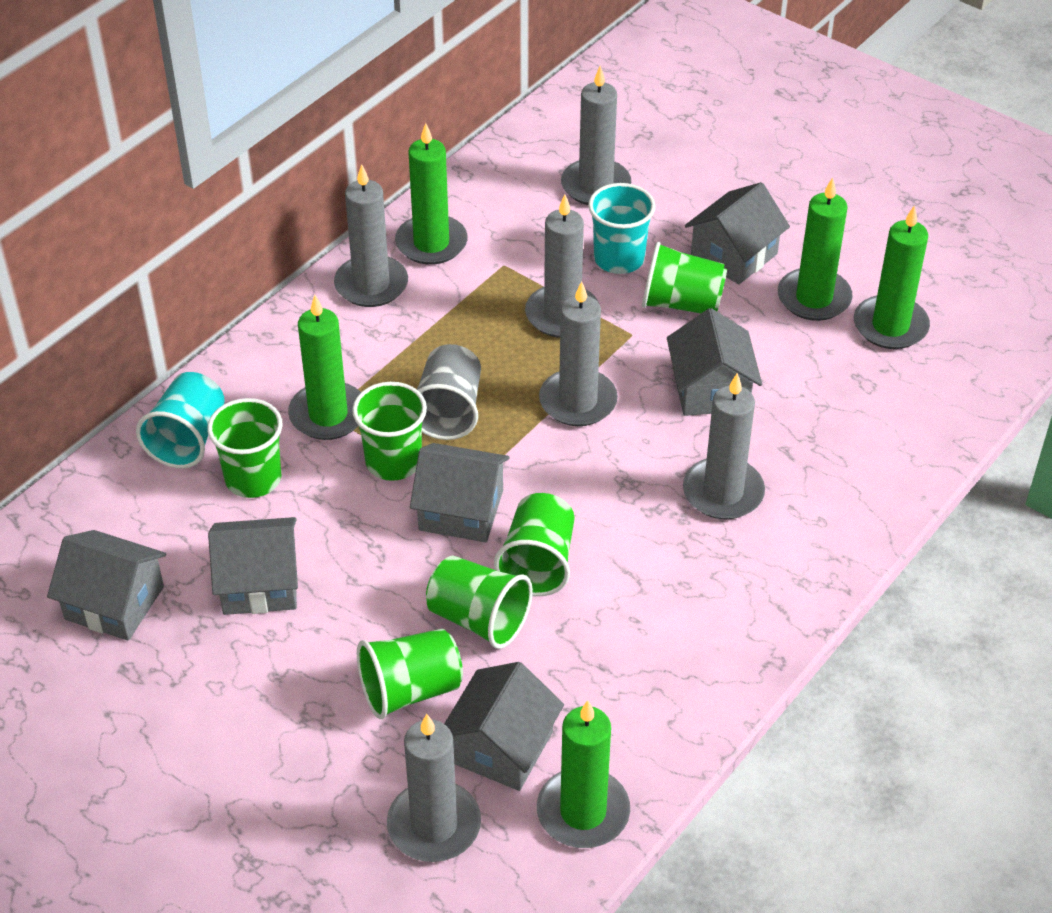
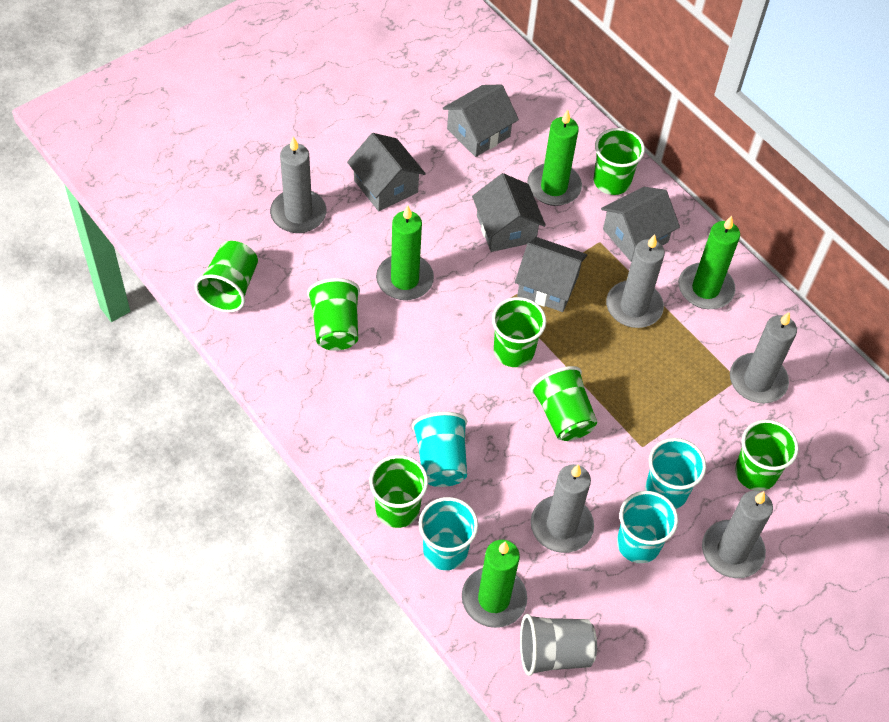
green candle: [288,295,361,440] [395,123,468,265] [537,700,630,848] [778,177,852,321] [854,205,930,349] = 5 -> [376,205,434,300] [462,540,527,628] [527,110,582,206] [679,216,740,309] = 4
green cup: [207,398,283,498] [352,382,427,481] [357,629,463,719] [426,556,533,649] [494,493,575,596] [642,242,727,314] = 6 -> [195,241,258,312] [307,278,360,351] [369,455,428,528] [492,297,546,367] [531,366,597,441] [594,128,645,195] [735,420,799,491] = 7
grey candle: [334,164,408,307] [387,714,481,862] [525,195,599,338] [539,281,618,426] [561,66,631,205] [683,373,765,520] = 6 -> [270,136,326,233] [531,464,594,553] [606,234,665,328] [702,491,773,578] [730,312,797,404] = 5
grey house: [47,530,166,641] [208,517,298,615] [410,443,509,542] [444,662,564,791] [667,308,762,416] [685,182,790,284] = 6 -> [347,133,426,211] [443,84,519,157] [472,173,546,252] [515,237,587,312] [601,187,680,262] = 5
turquoise cup: [136,372,225,468] [588,183,655,274] = 2 -> [412,412,467,487] [419,497,478,570] [617,491,678,563] [645,438,706,509] = 4

